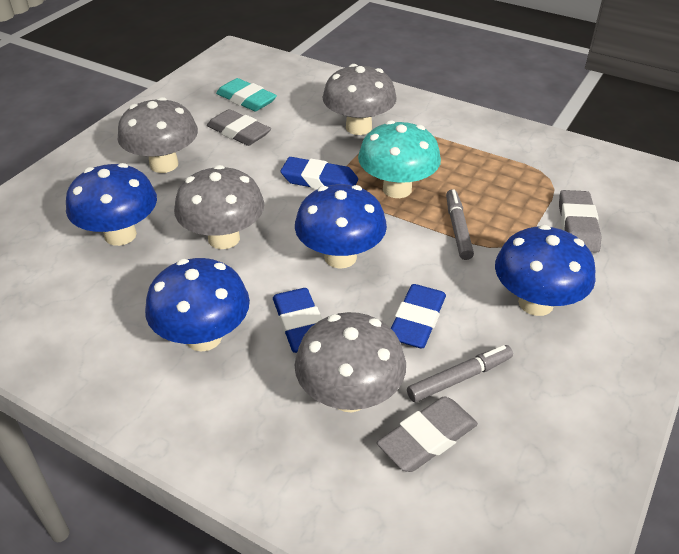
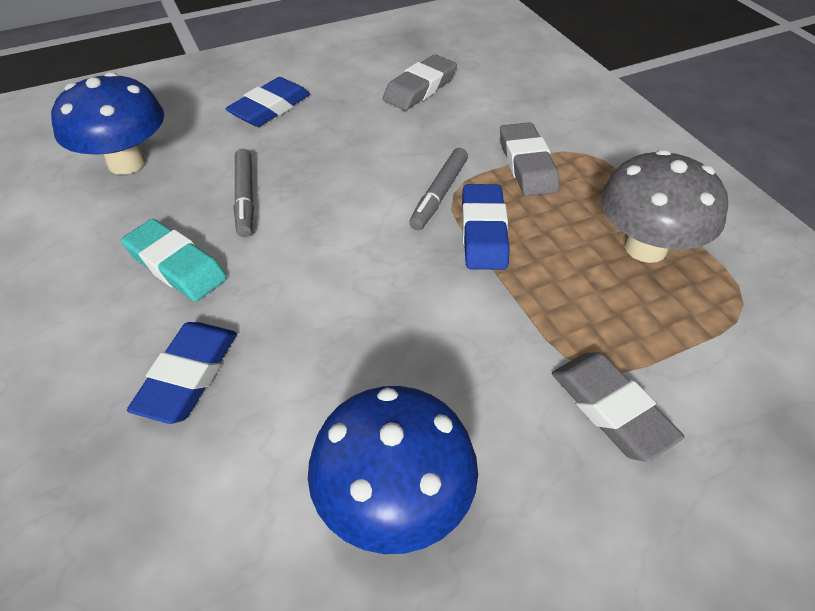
blue mushroom: [66,163,157,246] [145,258,250,352] [295,184,387,269] [495,225,596,316] = 4 -> [51,72,164,175] [308,386,478,554] = 2
grey mushroom: [118,97,198,173] [174,165,264,249] [294,312,406,412] [322,64,397,135] = 4 -> [601,149,728,263] = 1
turquoise mushroom: [358,120,441,198] = 1 -> none = 0

